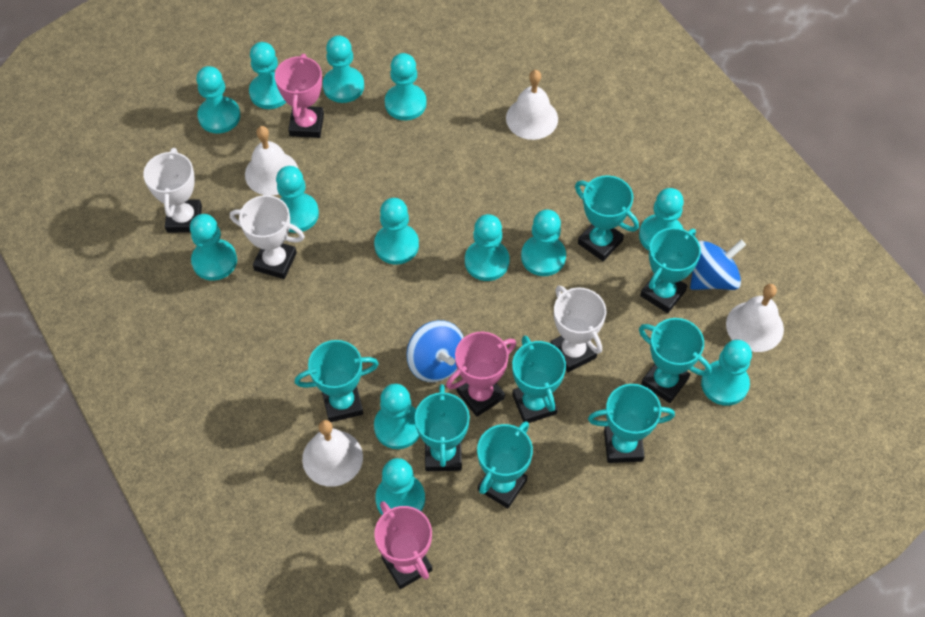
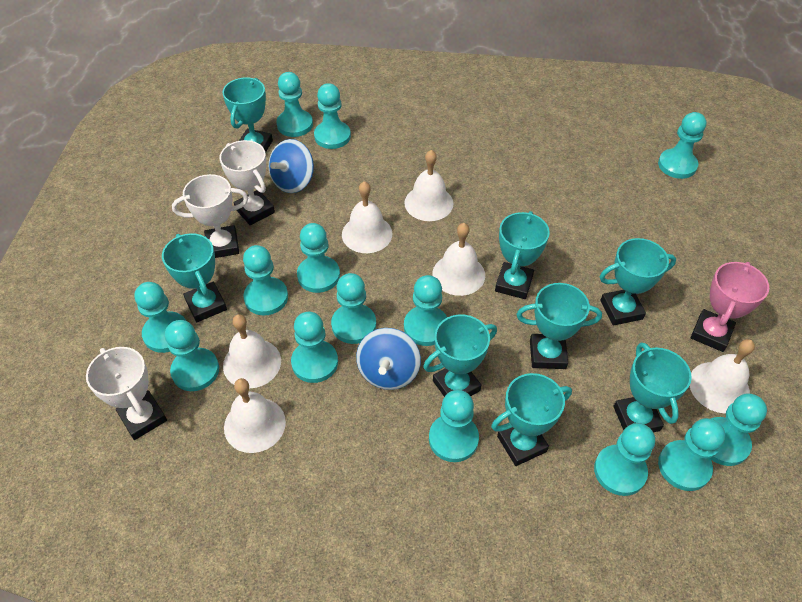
pink trophy: [275,54,324,138] [374,501,432,589] [446,332,516,417] = 3 -> [691,262,769,352] = 1
turquoise pawn: [190,214,237,281] [196,66,241,134] [249,42,286,109] [276,166,319,233] [323,35,364,103] [374,198,419,265] [374,384,420,449] [375,458,425,515] [385,53,427,120] [465,214,510,281] [521,209,566,276] [639,188,684,251] [701,340,752,406] = 13 -> [135,282,186,353] [165,320,219,391] [243,245,288,315] [276,72,313,137] [291,312,338,383] [297,223,340,293] [314,83,351,149] [331,273,376,344] [404,275,447,346] [429,390,479,462] [594,423,655,496] [658,112,707,179] [658,418,725,491] [710,393,767,466] = 14
white bell: [245,126,298,196] [302,420,363,487] [506,70,558,140] [726,284,784,352] = 4 -> [223,314,281,388] [224,378,286,453] [342,181,393,253] [404,150,454,221] [432,223,485,296] [690,339,755,414] = 6

